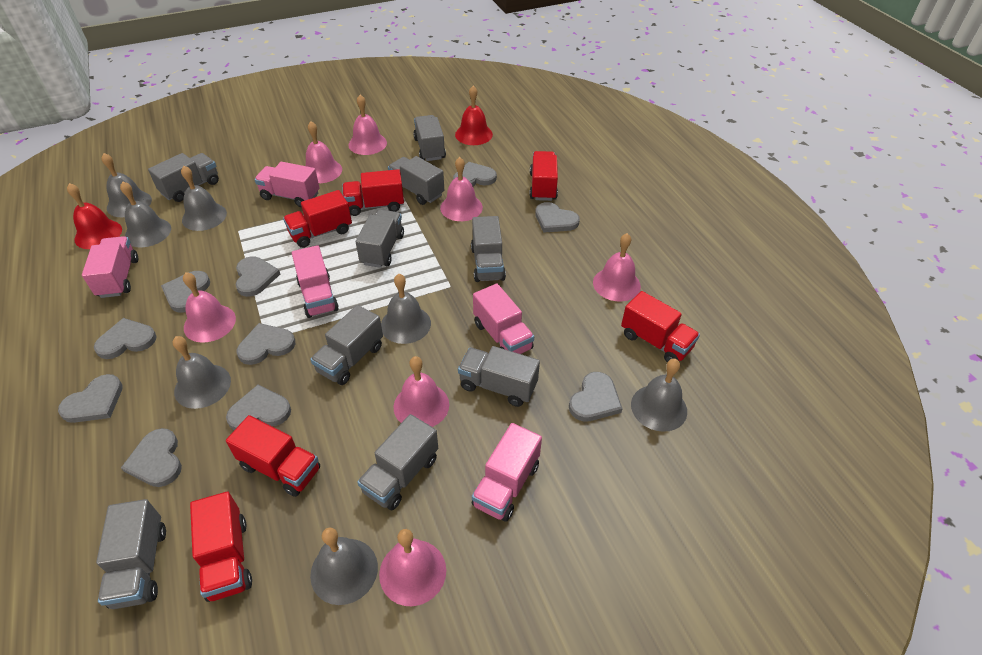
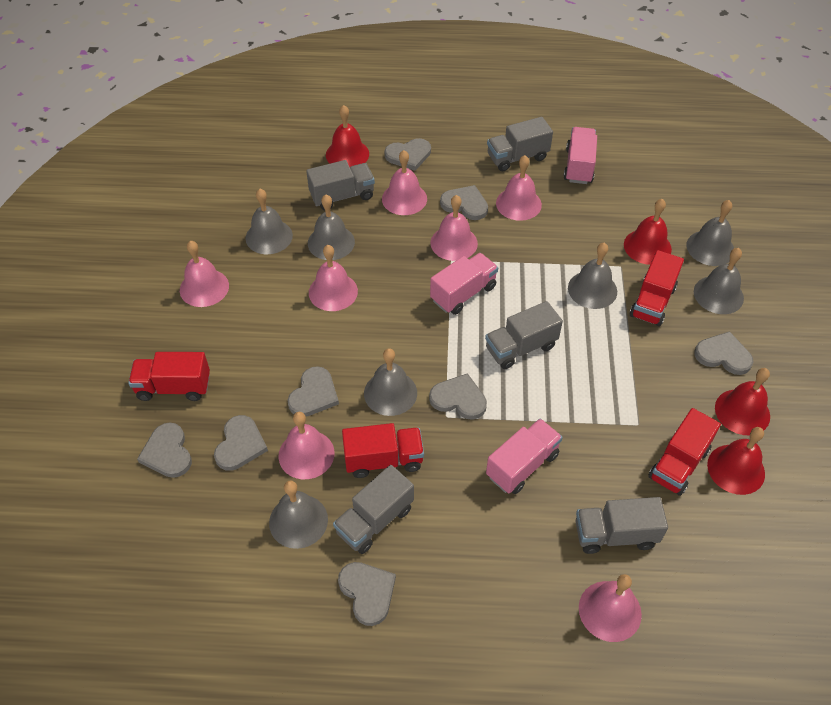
grey heart: [58,374,123,423] [94,318,157,359] [121,428,182,487] [161,271,210,312] [226,384,291,430] [235,257,280,297] [237,323,295,365] [453,162,497,186] [535,202,580,233] [569,372,623,421] = 10 -> [137,423,192,478] [214,415,268,471] [288,366,339,416] [338,562,396,626] [384,138,431,171] [429,373,487,420] [440,185,488,220] [694,331,753,375] = 8
grey truck: [96,499,166,609] [148,153,219,202] [310,305,383,385] [356,210,404,268] [357,414,438,510] [388,156,444,205] [413,115,446,161] [458,346,540,407] [471,216,506,282] = 9 -> [306,160,375,210] [333,465,414,554] [485,301,563,369] [487,117,553,171] [576,497,668,554] = 5
pink truck: [82,236,138,298] [254,162,320,207] [292,245,339,318] [472,423,542,522] [473,283,534,354] = 5 -> [430,253,498,315] [486,419,563,494] [564,127,597,184] = 3
red bell: [67,183,122,249] [455,86,493,145] = 2 -> [326,105,369,167] [624,199,672,265] [707,427,765,495] [715,368,770,435] = 4
red truck: [190,492,252,602] [226,415,320,497] [283,190,352,248] [342,169,404,216] [529,151,558,201] [621,291,700,362] = 6 -> [128,352,210,401] [342,423,424,478] [630,250,684,326] [648,408,721,496] = 4

